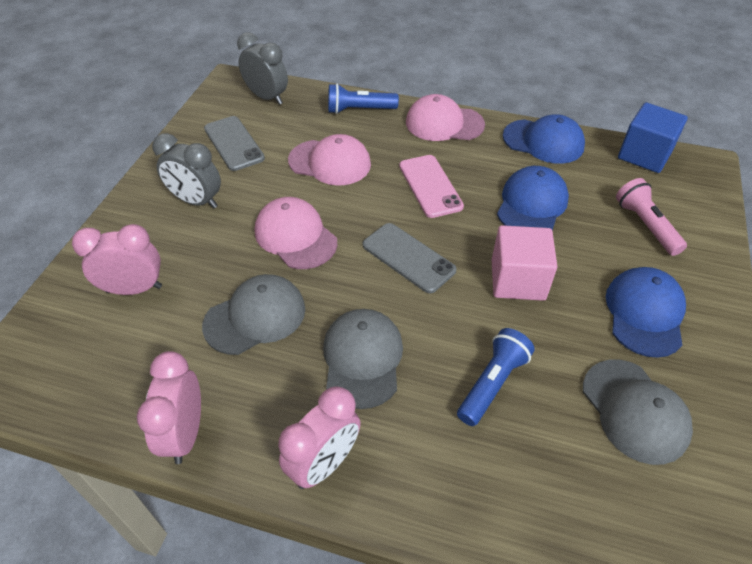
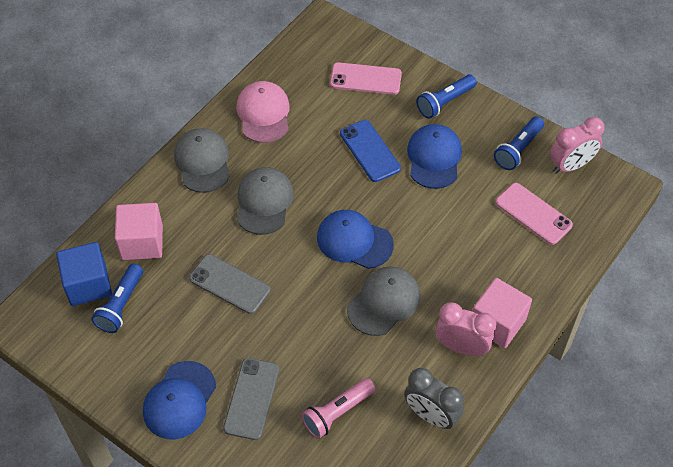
blue flashlight: [328,84,399,114] [457,328,535,426] = 2 -> [91,264,143,333] [416,75,477,119] [494,116,544,170] = 3
blue phone: none = 0 -> [340,120,401,182] = 1
grey clock: [152,133,221,208] [237,32,288,105] = 2 -> [404,368,464,429] = 1
pink cap: [255,197,337,269] [288,134,371,186] [406,94,485,141] = 3 -> [236,81,290,143] = 1
pink clock: [72,224,162,295] [137,351,201,464] [278,386,361,489] = 3 -> [435,302,497,356] [550,117,605,174] = 2
pink cube: [492,225,557,301] = 1 -> [115,203,163,260] [473,278,532,348] = 2
pink phone: [399,155,464,218] = 1 -> [330,62,402,95] [496,183,573,245] = 2

